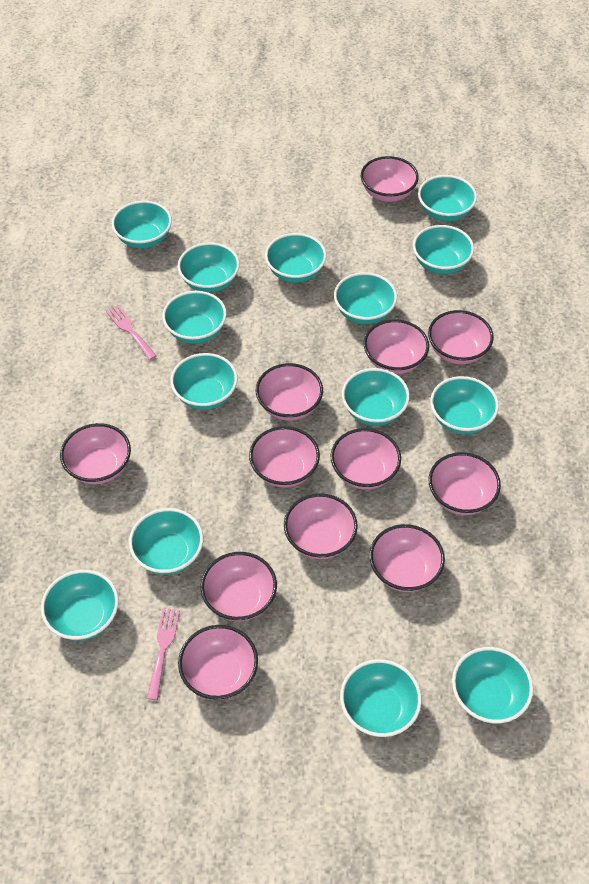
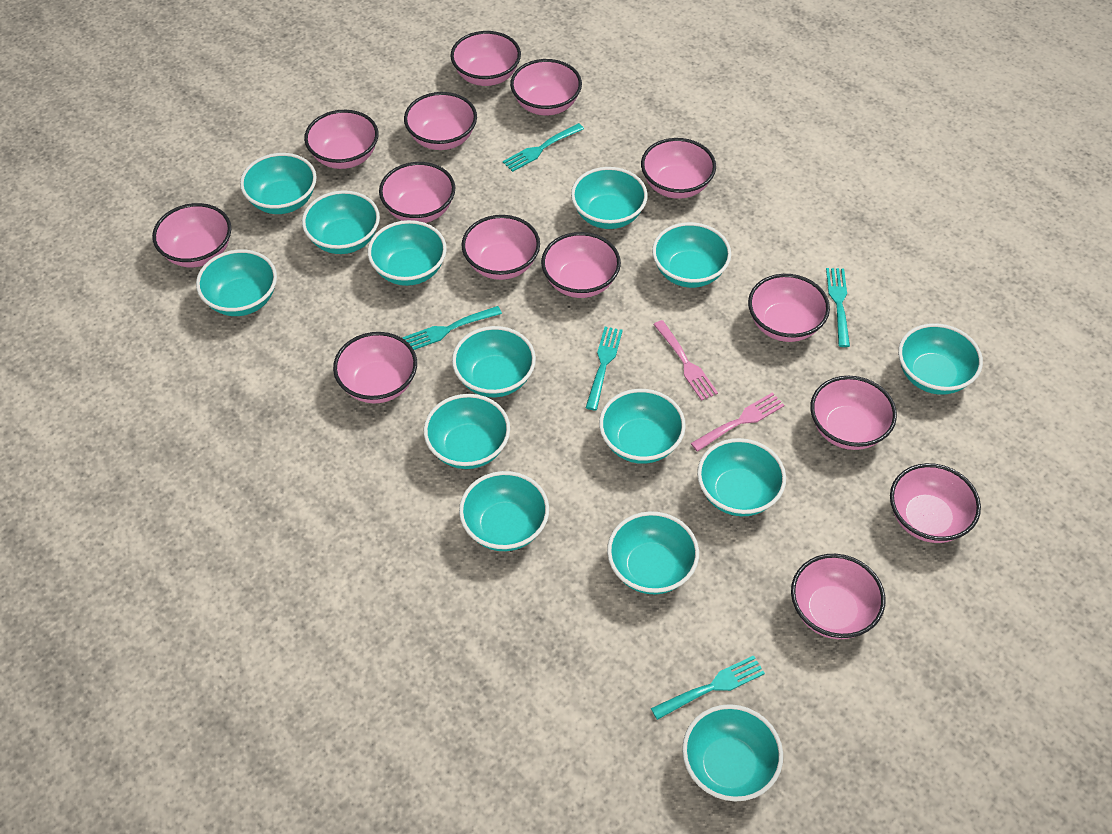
pink bowl: [60,423,131,484] [178,625,258,700] [200,552,277,621] [249,426,320,488] [256,363,323,421] [284,493,358,559] [331,428,401,490] [361,156,419,202] [364,319,429,374] [369,524,445,592] [428,310,494,364] [429,452,501,515] = 12 -> [152,203,231,267] [304,110,379,169] [333,332,417,403] [379,162,455,223] [404,92,477,150] [450,31,521,86] [462,215,540,280] [510,59,582,115] [541,232,621,298] [641,138,716,199] [748,274,830,342] [791,554,885,639] [810,376,897,450] [890,463,981,543] = 14
turquoise fork: none = 0 -> [402,306,502,350] [503,123,584,172] [586,327,623,411] [651,655,765,720] [826,268,850,347] = 5

